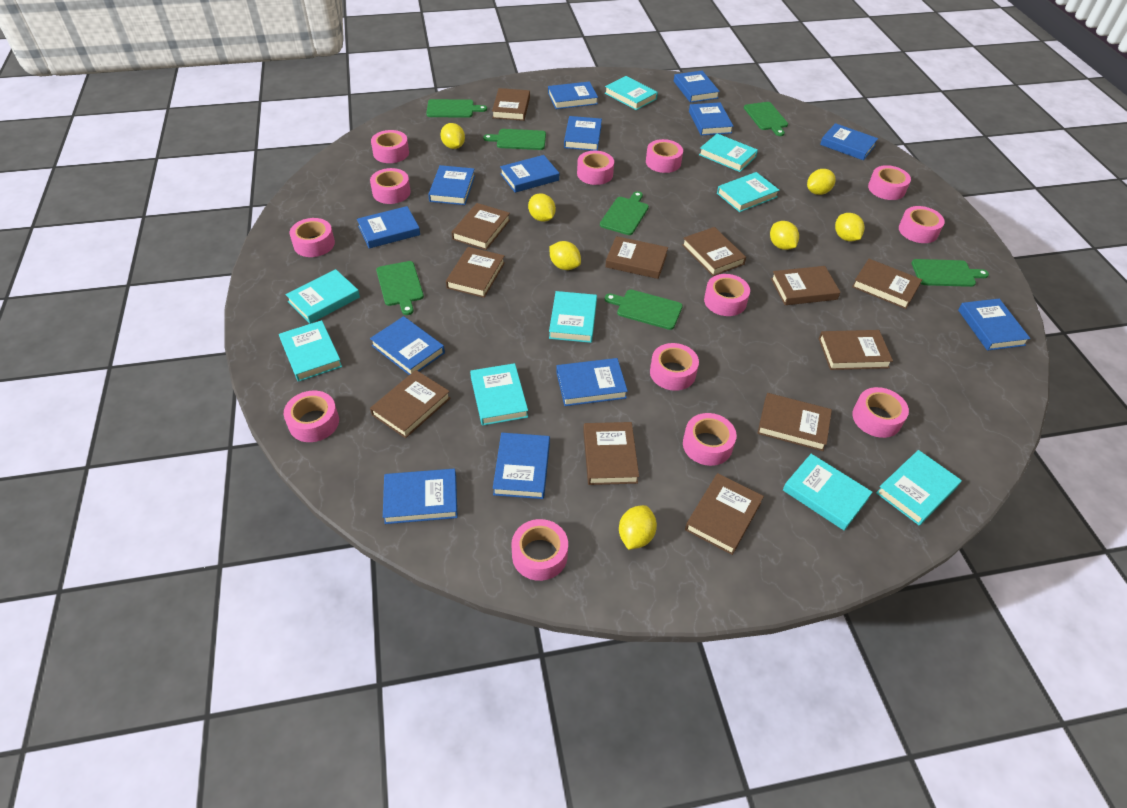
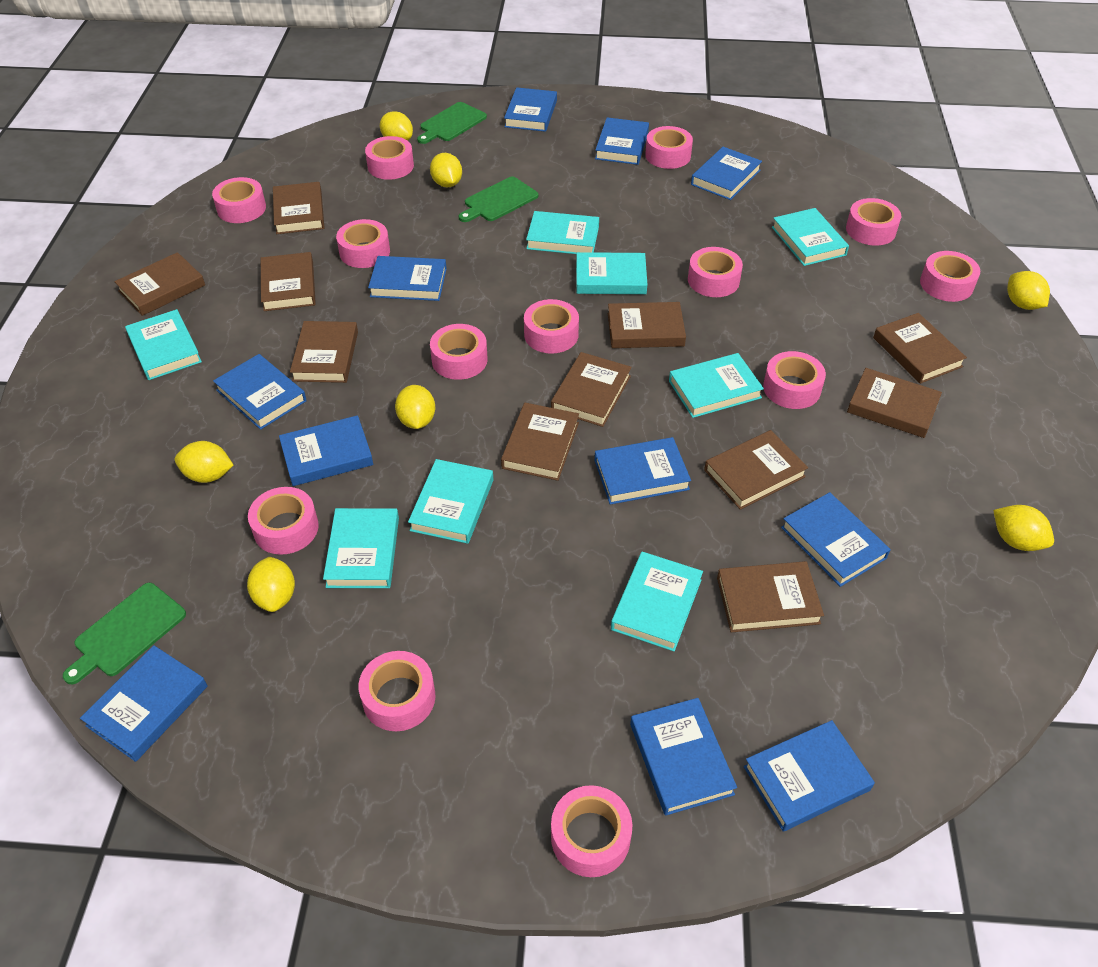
blue book: [357,206,420,248] [370,316,445,375] [383,469,458,524] [428,165,475,205] [493,433,550,499] [500,155,559,193] [548,81,598,109] [556,358,628,406] [564,116,602,151] [674,71,720,103] [689,102,733,136] [820,123,878,160] [958,299,1031,351] = 13 -> [80,645,208,762] [213,354,307,430] [279,415,373,486] [368,256,447,301] [504,87,557,132] [594,437,691,505] [595,117,649,165] [630,698,737,816] [691,147,762,200] [744,720,875,831] [781,492,891,587] = 11
brown book: [370,370,451,438] [446,247,505,298] [452,203,510,250] [492,88,530,121] [583,422,639,485] [605,236,668,279] [682,227,746,276] [685,473,764,555] [757,393,832,451] [771,266,841,305] [819,330,893,370] [852,259,922,309] = 12 -> [114,252,205,316] [261,252,316,311] [273,182,325,234] [290,321,358,383] [501,403,579,481] [551,352,632,427] [608,302,686,348] [704,430,808,510] [717,561,824,632] [847,368,942,438] [873,313,967,384] = 11
green cutting board: [376,261,424,315] [426,99,487,118] [483,129,546,150] [600,191,649,235] [605,290,683,330] [744,102,788,136] [911,259,989,287] = 7 -> [63,583,186,684] [417,102,487,144] [458,176,538,222] = 3
turquoise book: [279,320,342,382] [285,269,360,324] [470,363,528,426] [549,291,597,343] [605,76,658,110] [699,133,758,172] [717,172,779,212] [783,454,872,531] [876,450,962,525] = 9 -> [125,309,202,380] [323,508,399,588] [408,459,493,544] [526,211,599,254] [576,252,648,294] [611,552,703,651] [669,353,764,418] [772,208,849,266] = 8

